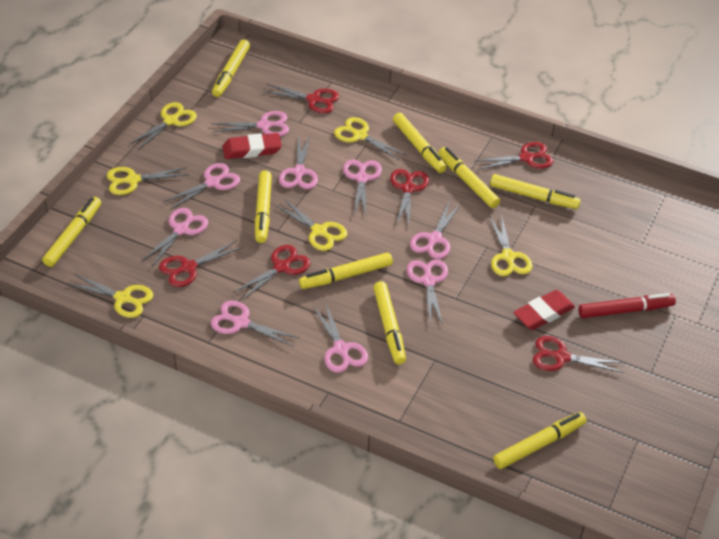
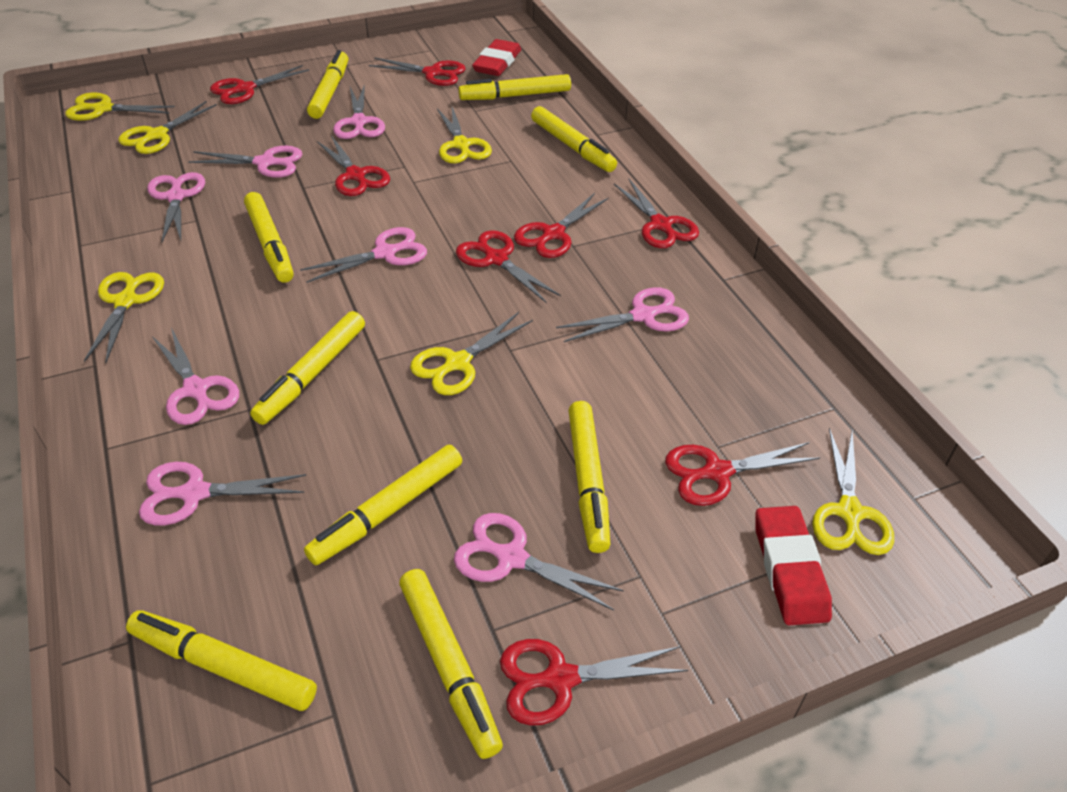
pink scissors: [142,208,208,266] [163,163,240,210] [211,111,289,136] [211,301,299,346] [279,135,318,189] [313,302,368,373] [343,160,382,215] [407,259,448,325] [410,200,461,259] = 9 -> [139,462,306,525] [147,172,205,242] [152,327,239,425] [188,146,302,178] [300,227,427,283] [333,84,385,139] [454,513,624,611] [556,287,689,342] = 8
red marker: [578,293,676,318] = 1 -> none = 0
red scissors: [159,240,243,287] [233,245,311,300] [263,84,339,113] [390,169,429,227] [474,142,553,170] [533,336,624,373] = 6 -> [210,65,309,104] [317,135,390,196] [369,57,465,86] [456,230,561,302] [500,639,688,726] [514,193,609,258] [614,179,699,248] [665,442,820,506] = 8

